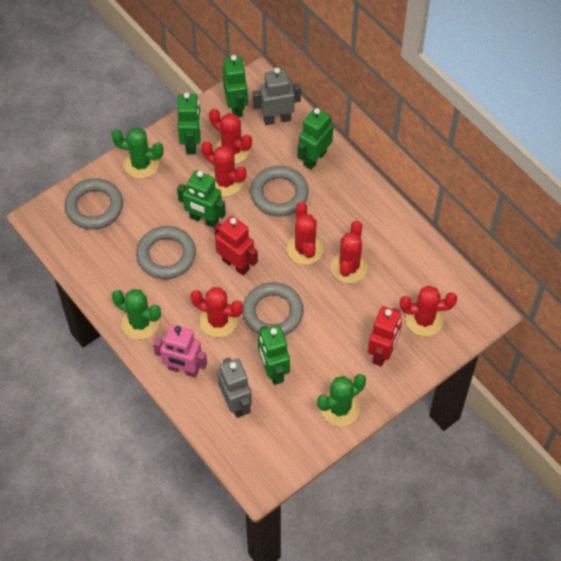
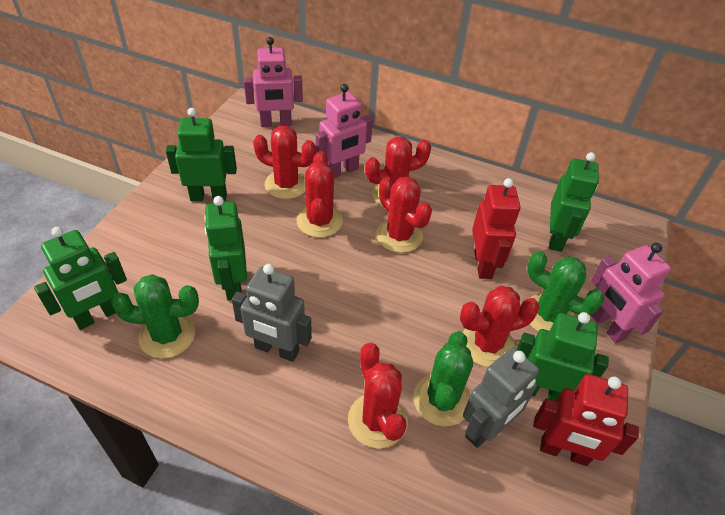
grey ring: [65,178,123,230] [136,226,196,279] [243,282,304,336] [251,166,309,217] = 4 -> none = 0
pink robot: [153,324,207,378] = 1 -> [244,37,303,127] [316,84,373,178] [591,243,671,343] = 3

